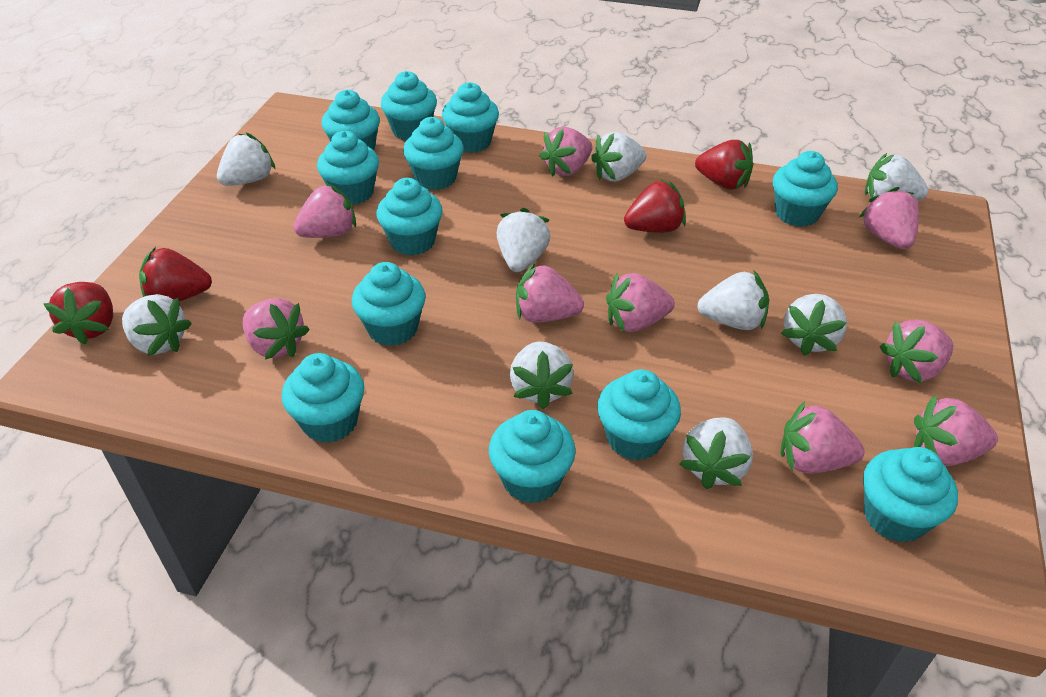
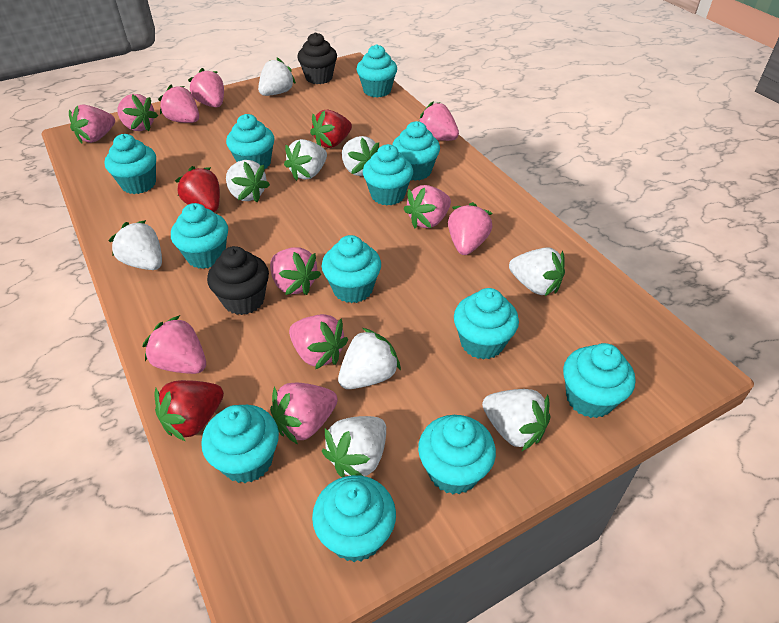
black cupcake: none = 0 -> [207,246,269,315] [297,32,337,84] = 2
pink strawberry: [243,298,310,360] [293,184,356,238] [516,263,584,323] [539,127,592,177] [606,273,675,332] [781,401,865,474] [859,187,919,249] [880,319,953,383] [914,395,998,466] = 9 -> [69,105,115,143] [117,94,158,131] [142,315,206,374] [158,85,199,123] [188,68,224,107] [270,247,321,295] [270,383,338,445] [289,314,348,369] [403,185,451,228] [419,101,459,141] [448,202,493,255] = 11
red strawberry: [44,282,113,344] [139,247,212,302] [624,179,686,233] [695,140,753,190] = 4 -> [154,380,224,442] [175,166,220,212] [310,109,352,148] = 3

